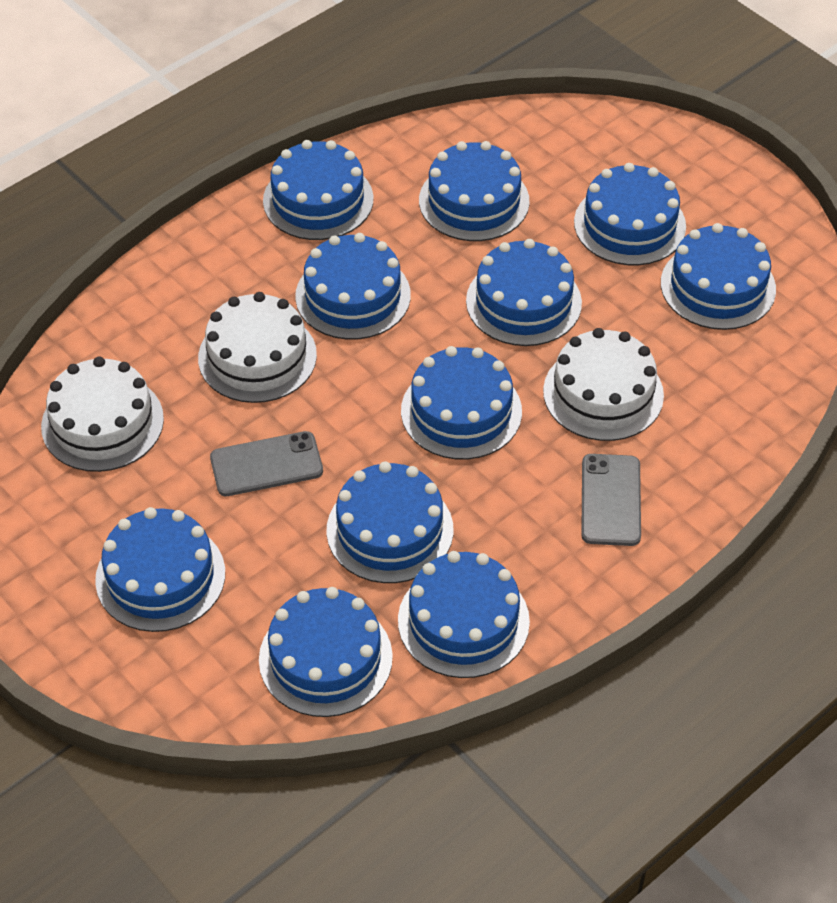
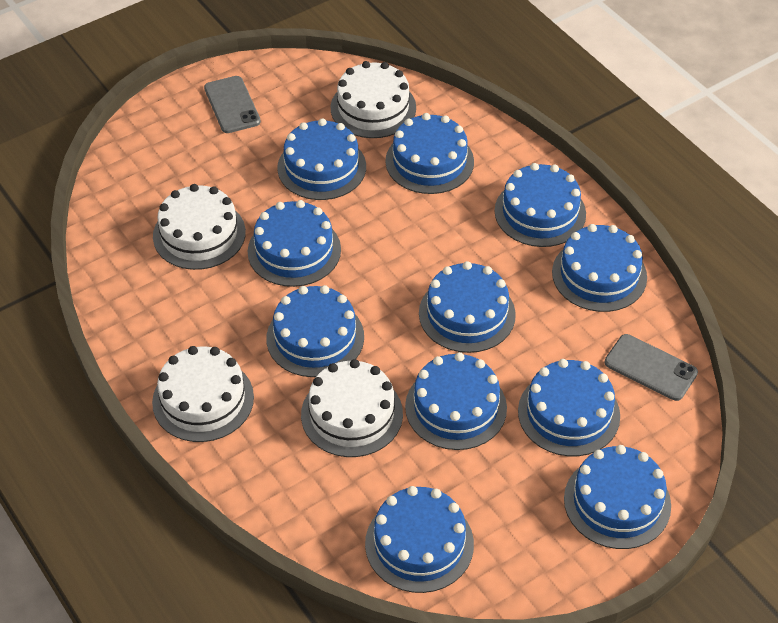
white cake: [41,356,164,472] [198,292,317,403] [543,328,664,441] = 3 -> [152,346,254,442] [153,184,246,270] [301,359,403,457] [331,61,416,138] = 4

